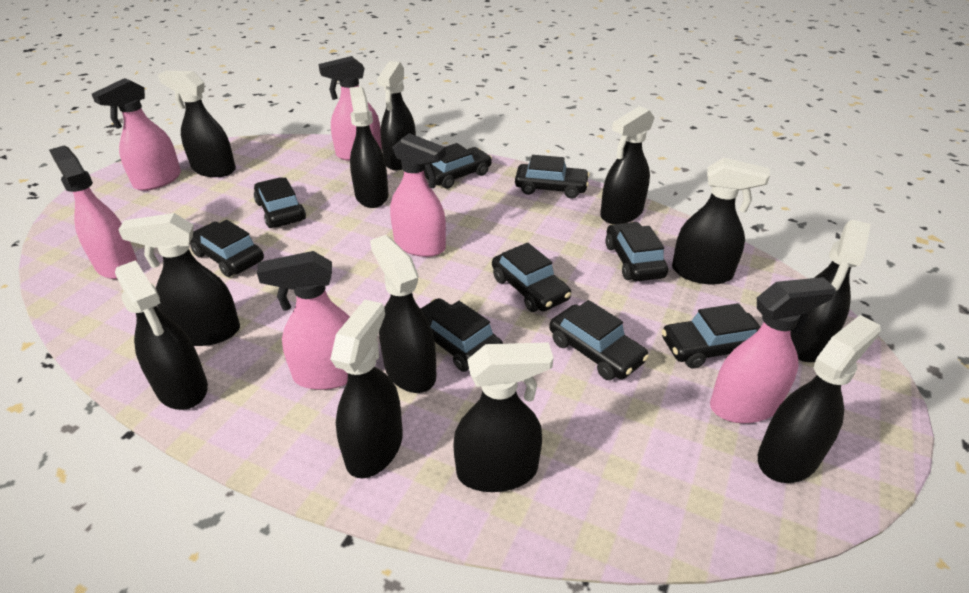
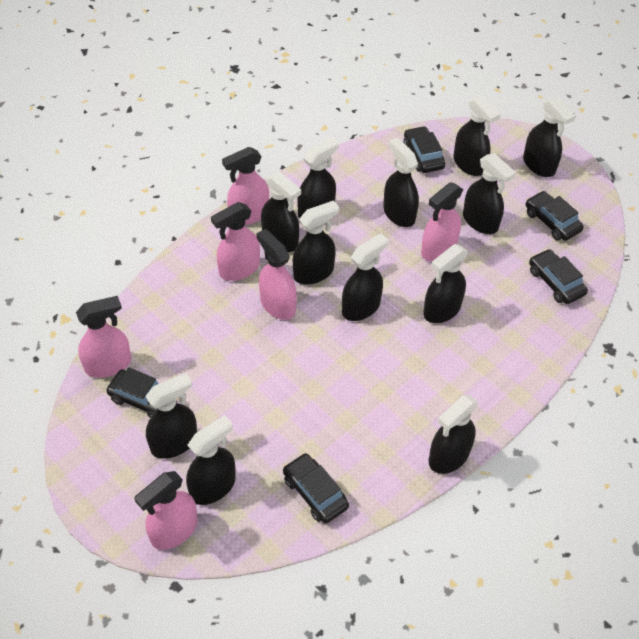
black car: [190,220,264,277] [254,177,306,228] [421,298,503,372] [424,143,492,189] [492,243,571,312] [515,155,590,199] [549,300,649,380] [605,222,668,281] [662,303,760,368] = 9 -> [106,368,179,418] [283,453,349,524] [404,126,445,173] [526,191,584,241] [529,249,588,304] = 5

